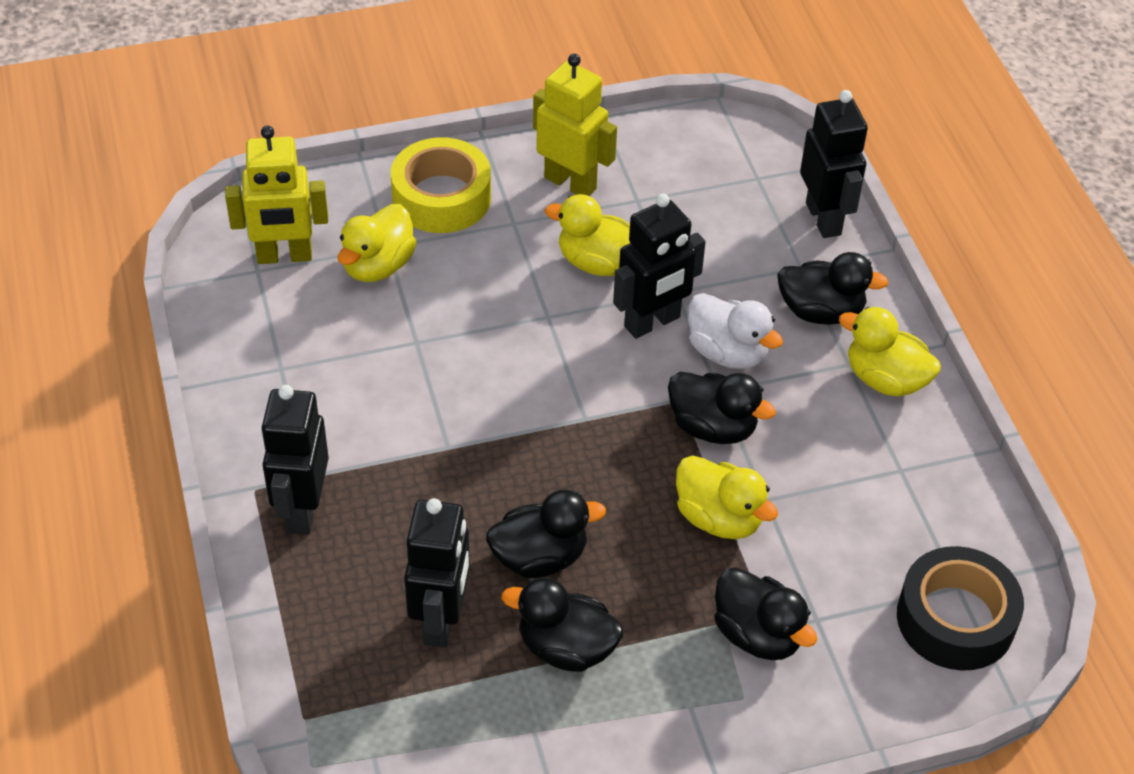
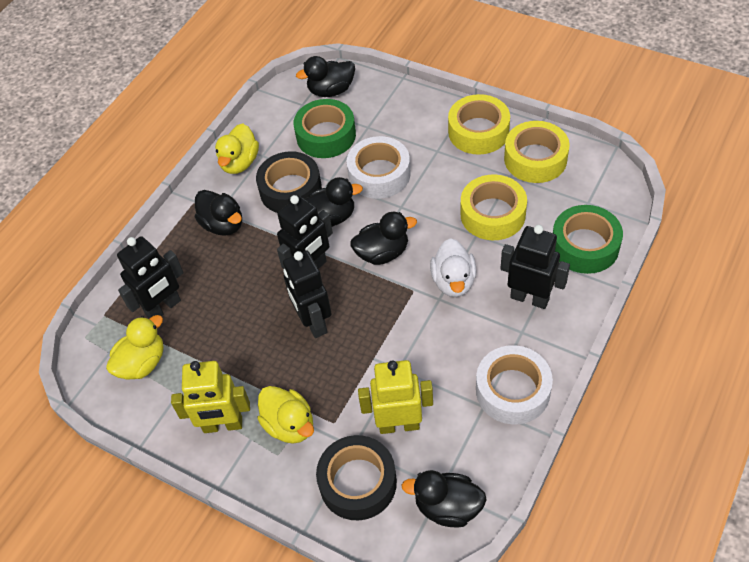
black tape: [897,546,1024,671] = 1 -> [256,151,322,213] [316,435,397,520] = 2
green tape: none = 0 -> [294,99,356,158] [553,205,623,274] = 2
white tape: none = 0 -> [347,136,410,199] [476,345,553,424] = 2
yellow duck: [338,204,417,282] [545,194,630,276] [676,456,778,539] [839,307,941,396] = 4 -> [106,315,164,380] [215,123,259,174] [257,386,314,443] = 3
yellow tape: [391,137,491,233] = 1 -> [448,94,510,155] [461,175,527,240] [504,121,570,183] = 3

